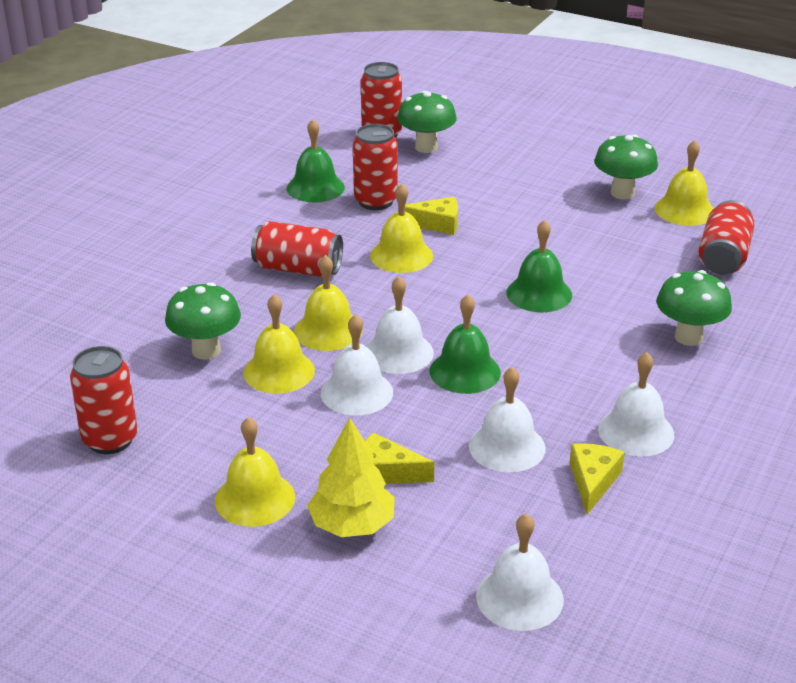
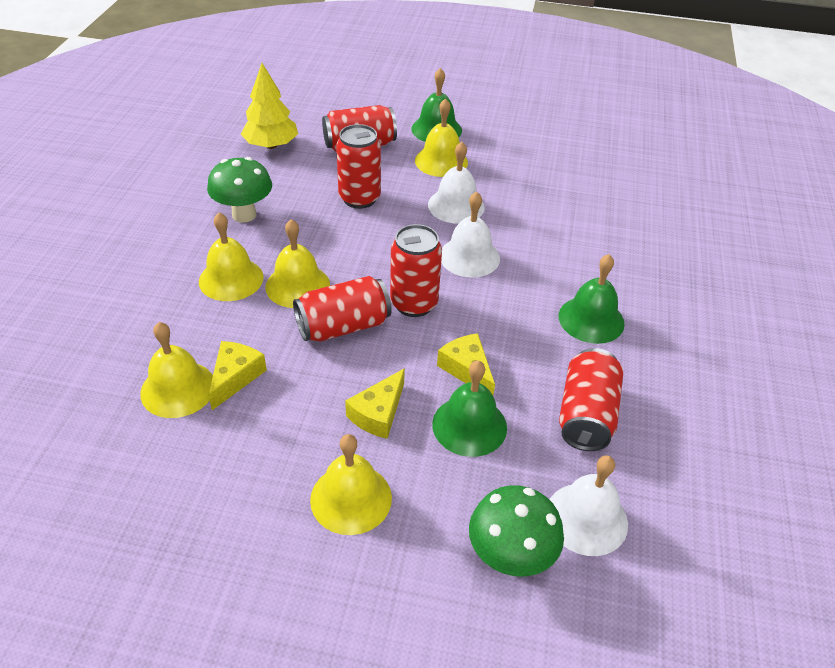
green mushroom: [165,282,241,360] [397,91,457,153] [594,135,658,199] [657,270,732,346] = 4 -> [207,157,272,223] [469,485,564,577] = 2
white bell: [321,314,393,415] [366,276,434,374] [469,367,546,472] [476,514,564,631] [598,352,674,457] = 5 -> [428,142,485,224] [441,191,500,278] [549,455,628,556] = 3

